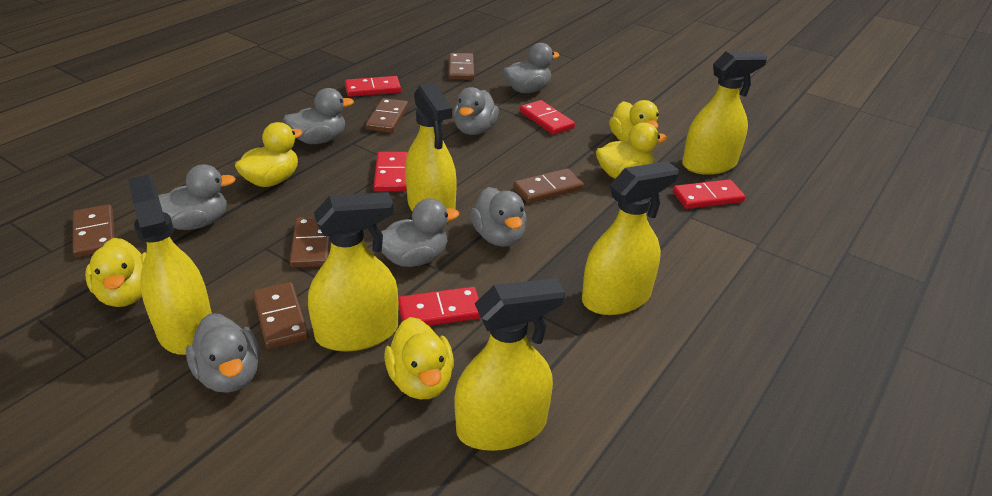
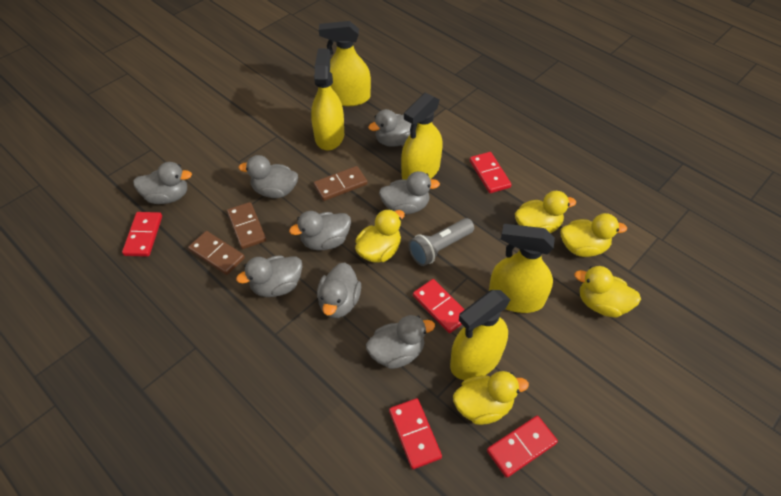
brown domino: [73,204,115,258] [253,282,309,349] [289,217,330,268] [365,98,408,133] [449,53,474,80] [513,168,584,203] = 6 -> [188,231,245,275] [227,202,266,249] [314,166,367,201] = 3
grey duck: [158,164,236,230] [186,313,260,393] [283,88,354,144] [381,198,459,267] [453,87,499,135] [470,187,527,247] [503,43,560,93] = 7 -> [133,162,192,204] [236,255,303,297] [238,155,298,198] [289,211,351,250] [317,262,361,318] [366,315,435,369] [368,109,411,147] [379,171,440,215] = 8
grey flashlight: none = 0 -> [408,218,474,266] = 1
yellow spray bottle: [128,175,212,355] [308,192,399,352] [405,83,456,222] [454,278,565,451] [582,161,679,315] [682,51,768,175] = 6 -> [311,49,344,150] [319,21,371,106] [401,92,443,180] [450,290,510,380] [489,224,555,313] = 5

